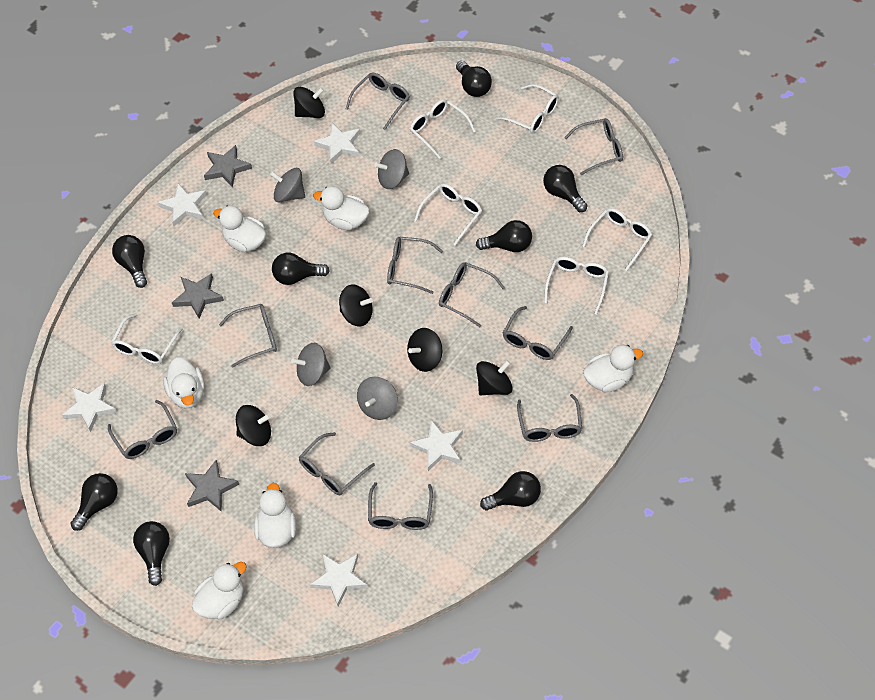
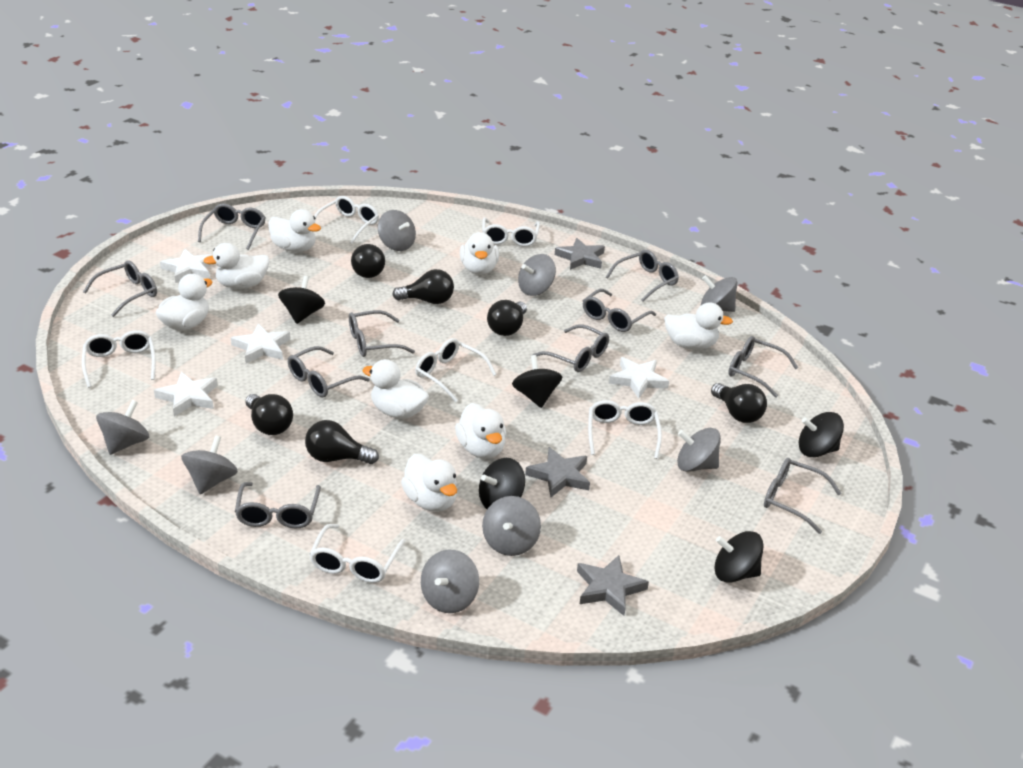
black light bulb: [70,473,118,531] [112,235,147,288] [133,521,170,586] [272,253,330,285] [456,61,492,97] [476,220,532,252] [480,471,541,511] [543,165,587,212] = 8 -> [245,394,293,435] [305,420,379,464] [351,244,385,278] [392,269,454,304] [487,300,527,336] [711,383,767,423] = 6
grey spinning top: [270,168,305,203] [291,343,330,386] [357,377,398,420] [374,149,409,189] = 4 -> [96,400,149,455] [181,435,238,494] [378,210,416,251] [421,550,479,613] [482,496,541,556] [518,254,556,296] [677,428,721,472] [701,275,737,312] = 8
white duck: [163,357,205,409] [192,562,247,619] [213,206,266,252] [254,483,296,548] [313,186,370,230] [583,345,643,392] = 6 -> [156,274,213,331] [204,243,269,289] [268,209,321,252] [362,359,429,419] [401,454,457,512] [455,403,507,459] [460,232,499,274] [664,302,733,350] = 8
white star: [62,383,117,432] [158,183,207,226] [310,553,368,607] [314,123,360,164] [410,420,463,471] = 5 -> [154,372,218,417] [160,249,213,283] [231,323,290,363] [609,357,669,399] = 4

